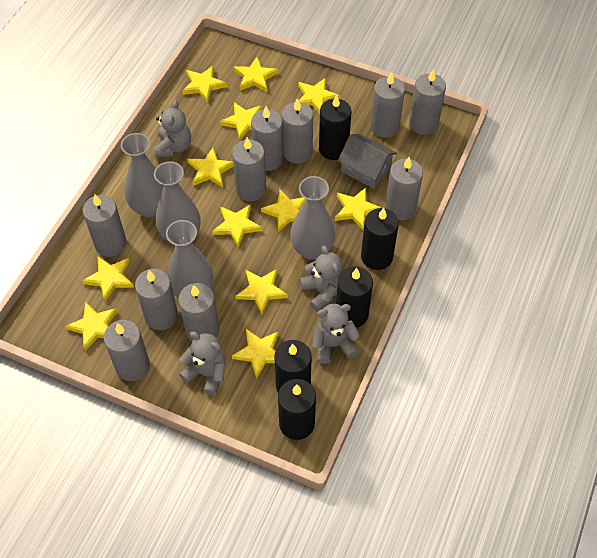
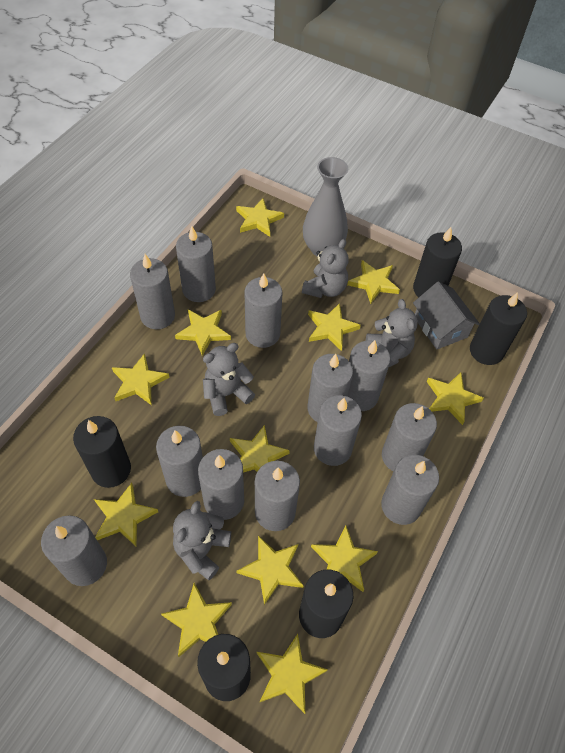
grey candle: [82,194,127,257] [104,320,150,381] [135,269,178,330] [179,283,219,341] [232,137,266,201] [251,106,284,171] [282,98,313,164] [370,72,405,138] [385,157,423,220] [409,69,446,135] = 10 -> [41,515,107,586] [130,254,175,330] [156,426,203,497] [176,226,216,302] [198,449,244,520] [244,273,282,348] [255,461,300,531] [307,354,353,422] [314,395,362,466] [348,340,391,411] [381,455,439,525] [382,403,437,471] = 12
grey vase: [121,133,164,218] [154,161,200,242] [166,220,214,298] [290,176,335,260] = 4 -> [303,157,348,256] = 1

